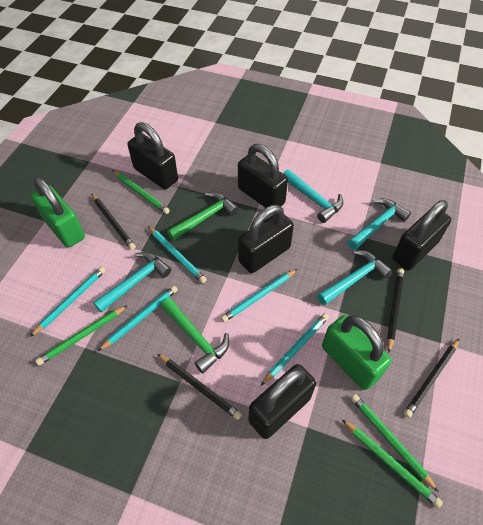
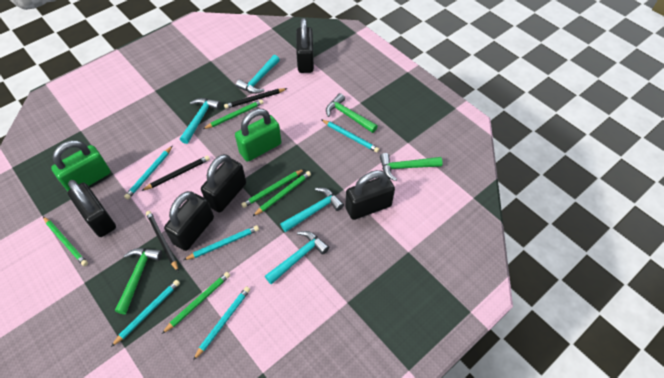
black pencil: [91,193,136,250] [157,354,242,420] [387,268,404,353] [404,339,459,418] = 4 -> [141,155,210,191] [146,211,179,272] [224,88,288,109] = 3
green hammer: [161,298,229,374] [167,192,238,241] = 2 -> [115,248,162,314] [326,93,378,133] [380,153,443,181] = 3
green pencil: [35,305,128,366] [112,170,170,214] [342,419,443,508] [351,394,439,492] = 4 -> [43,217,88,266] [162,272,230,334] [203,99,264,129] [241,169,304,208] [253,171,311,216] = 5

